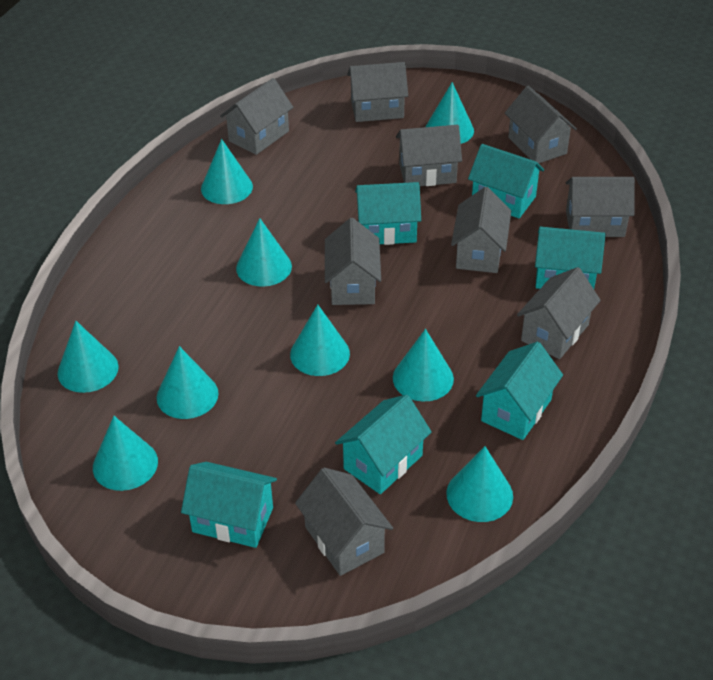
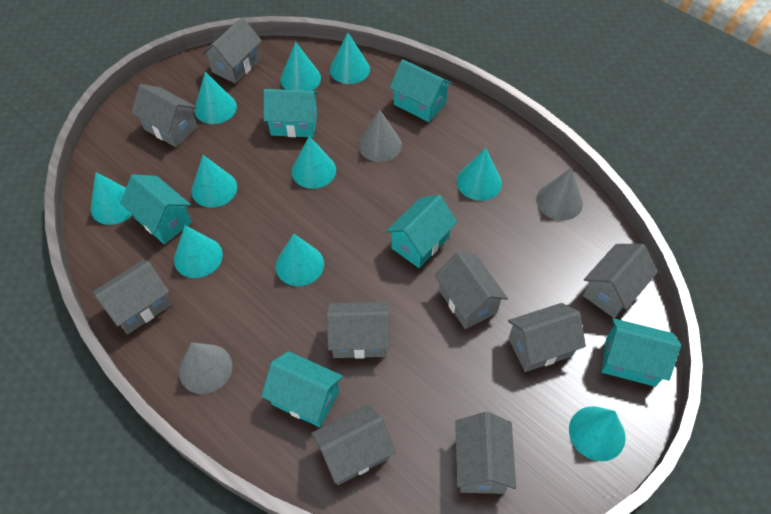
grey cone: none = 0 -> [179,342,232,394] [358,109,402,162] [536,168,583,220] = 3
turquoise cone: [57,321,119,393] [93,416,158,491] [157,346,219,419] [201,139,253,204] [236,218,292,287] [290,304,350,376] [393,329,454,402] [426,82,474,144] [446,446,513,522] = 9 -> [91,172,132,225] [174,226,223,278] [191,155,237,208] [194,72,237,124] [275,234,324,286] [280,42,321,91] [292,136,336,189] [330,32,370,84] [457,148,502,201] [569,406,626,461] = 10

